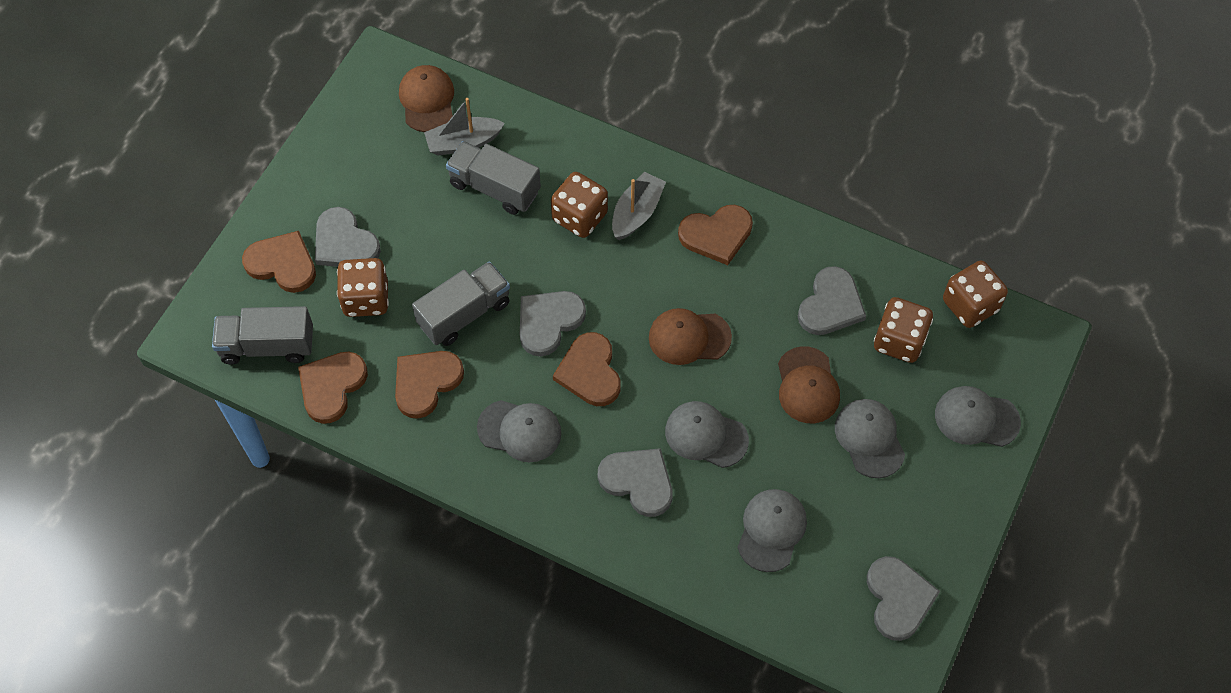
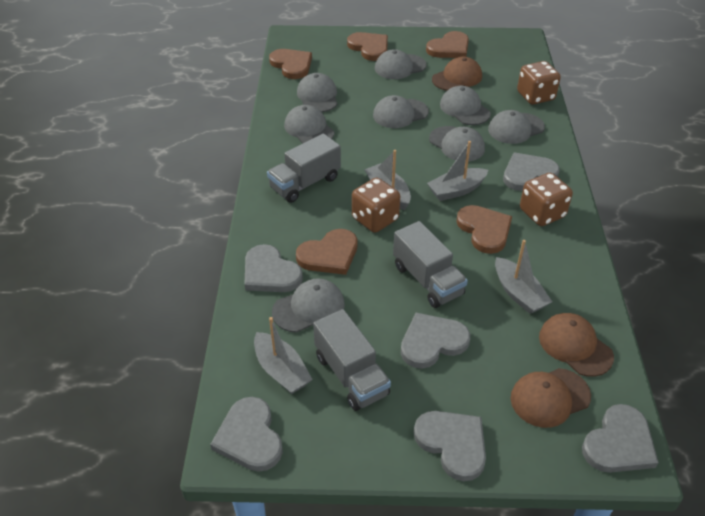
brown dice: [337,258,389,317] [551,172,608,238] [874,297,933,363] [943,261,1008,328] = 4 -> [352,178,400,233] [517,61,561,105] [520,173,573,226] = 3
grey boat: [424,98,505,156] [612,172,666,240] = 2 -> [254,317,313,394] [364,150,411,210] [427,141,488,201] [495,240,552,314] = 4
grey cap: [477,400,561,462] [665,401,749,468] [737,489,807,572] [835,399,905,478] [935,386,1021,447] = 5 -> [272,278,345,333] [284,105,334,144] [297,73,338,112] [373,95,429,128] [375,49,426,79] [429,126,485,162] [440,86,491,125] [488,110,545,144] = 8
grey heart: [315,207,381,267] [520,291,586,356] [598,448,672,517] [798,266,866,335] [867,556,940,641] = 5 -> [210,397,283,472] [245,244,303,292] [401,313,470,369] [414,411,486,481] [503,152,560,191] [582,404,659,473] = 6

